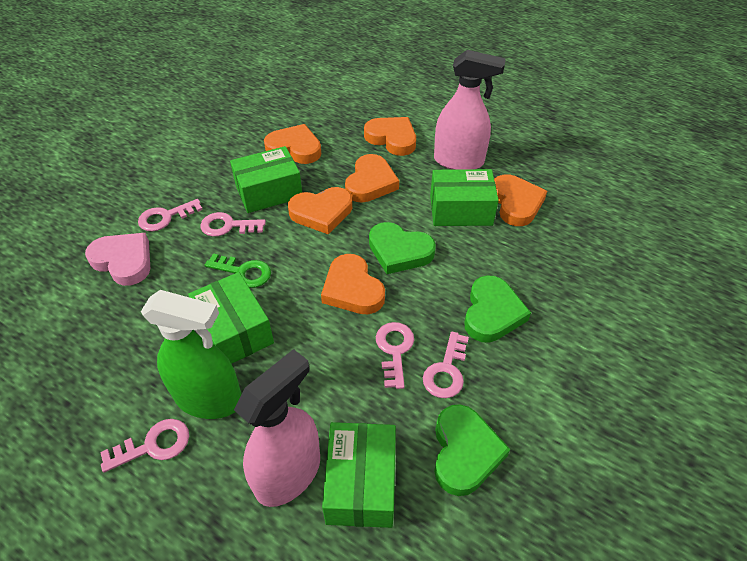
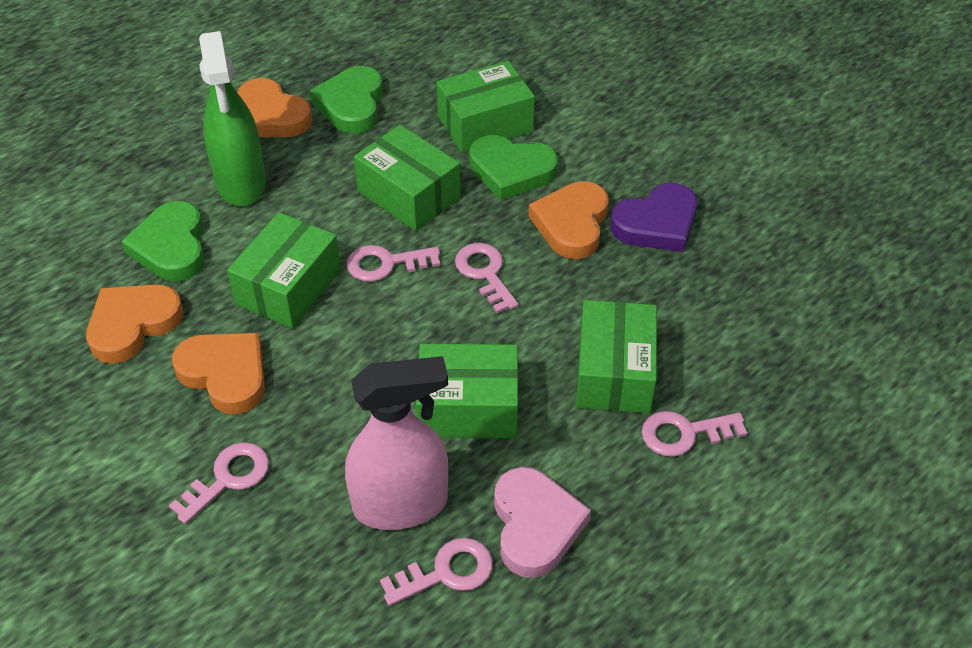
green box: [188,272,274,364] [230,146,302,213] [322,422,396,528] [430,169,499,226] = 4 -> [227,212,341,329] [354,125,461,231] [416,344,518,438] [436,61,535,153] [576,300,657,413] = 5
green key: [205,253,271,288] = 1 -> none = 0
orange heart: [264,124,321,164] [288,187,352,234] [321,254,385,314] [345,154,399,203] [364,117,416,156] [494,174,547,226] = 6 -> [86,284,183,364] [172,333,265,414] [237,78,312,137] [529,181,609,259] = 4
pink spray bottle: [234,349,320,507] [434,50,506,170] = 2 -> [345,356,448,530] = 1
purple heart: none = 0 -> [611,183,697,252] = 1

